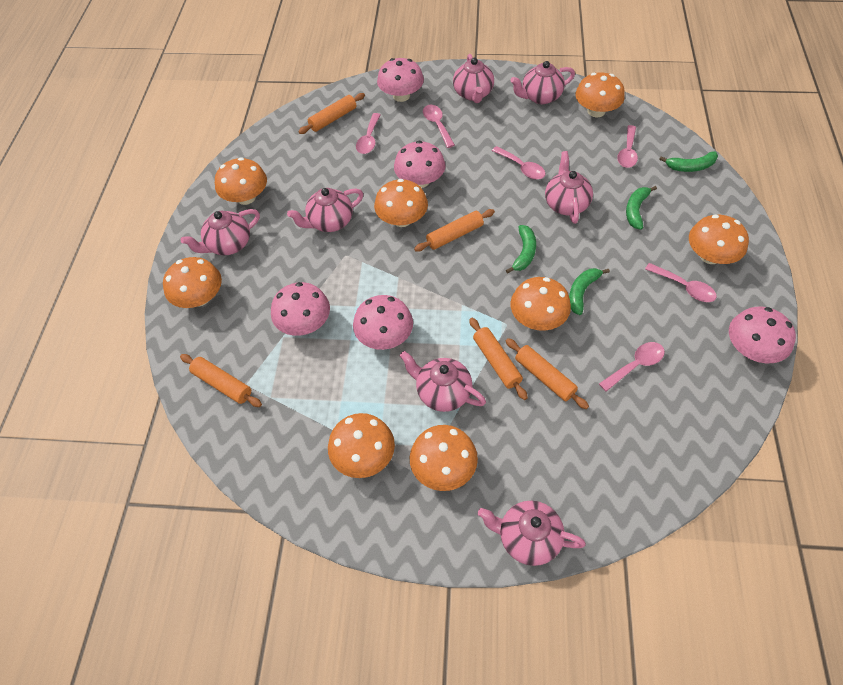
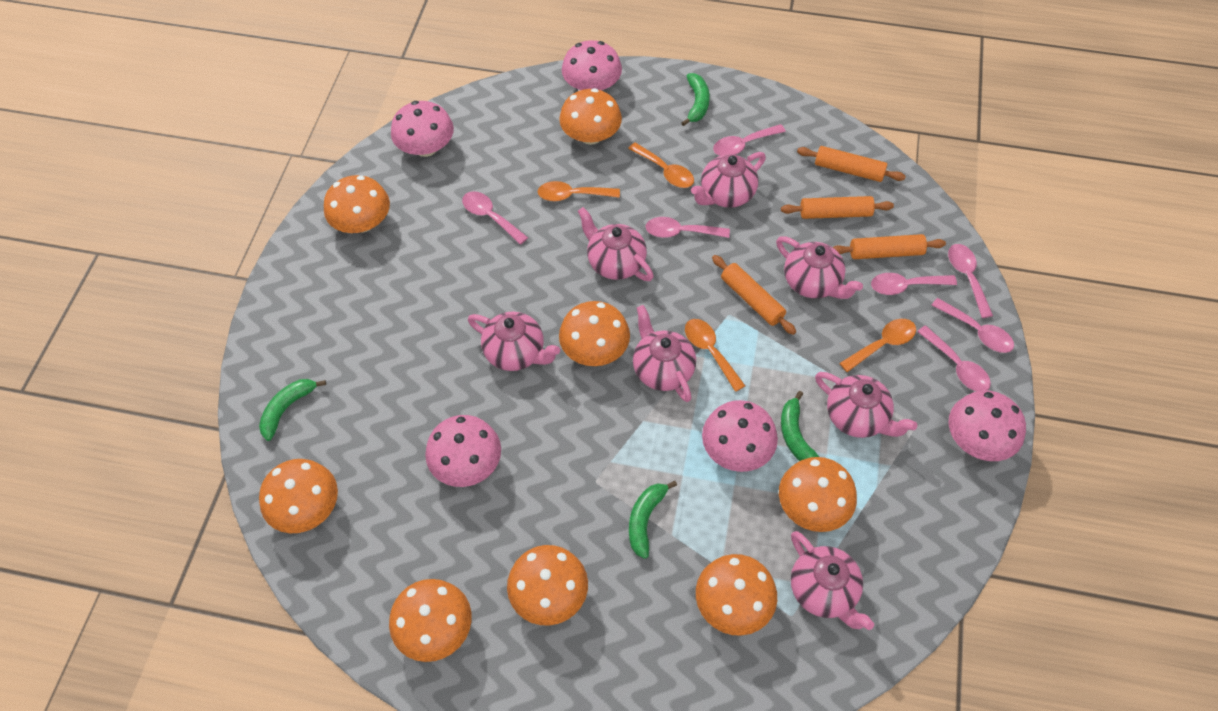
orange rolling pin: [180,354,262,407] [298,93,365,134] [414,209,495,252] [469,318,528,400] [506,338,589,409] = 5 -> [712,255,796,335] [781,196,894,219] [797,146,906,182] [833,234,946,259] = 4
orange spoon: none = 0 -> [537,181,620,201] [628,143,694,188] [685,319,745,392] [839,319,916,372] = 4
pink spoon: [356,113,381,154] [423,105,455,148] [492,146,545,180] [599,342,665,392] [617,125,638,168] [645,263,717,302] = 6 -> [462,191,528,245] [645,217,730,238] [713,124,786,156] [871,273,957,295] [917,325,991,391] [931,298,1014,353] [948,244,993,318] = 7

